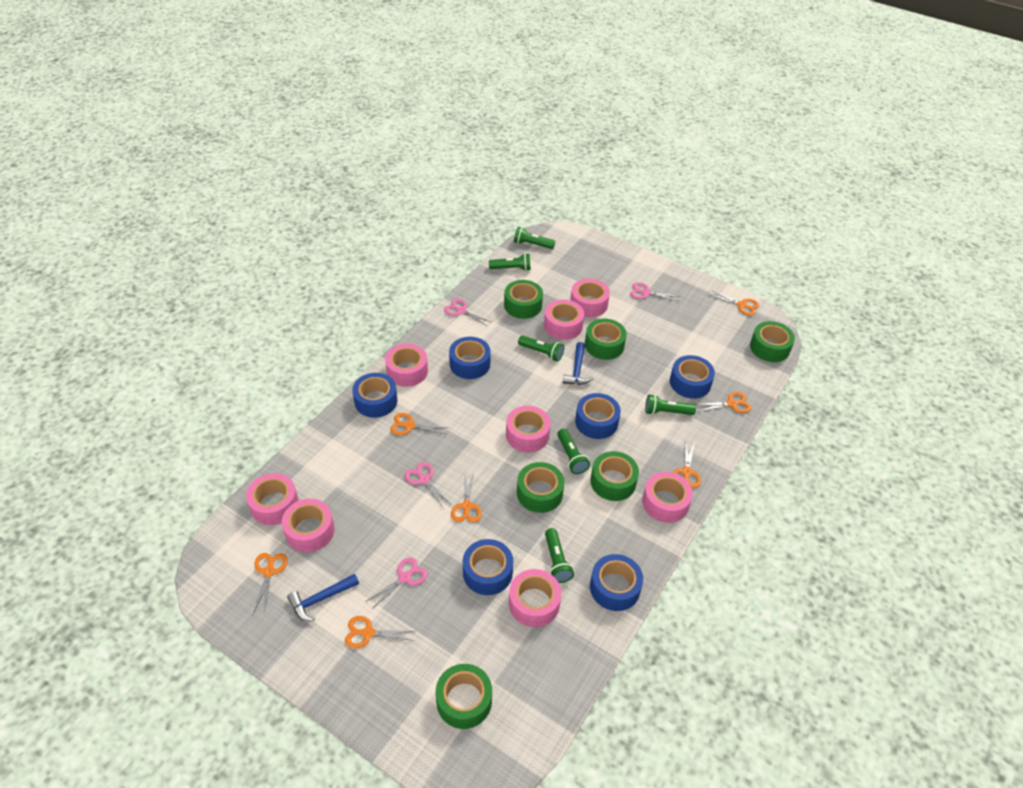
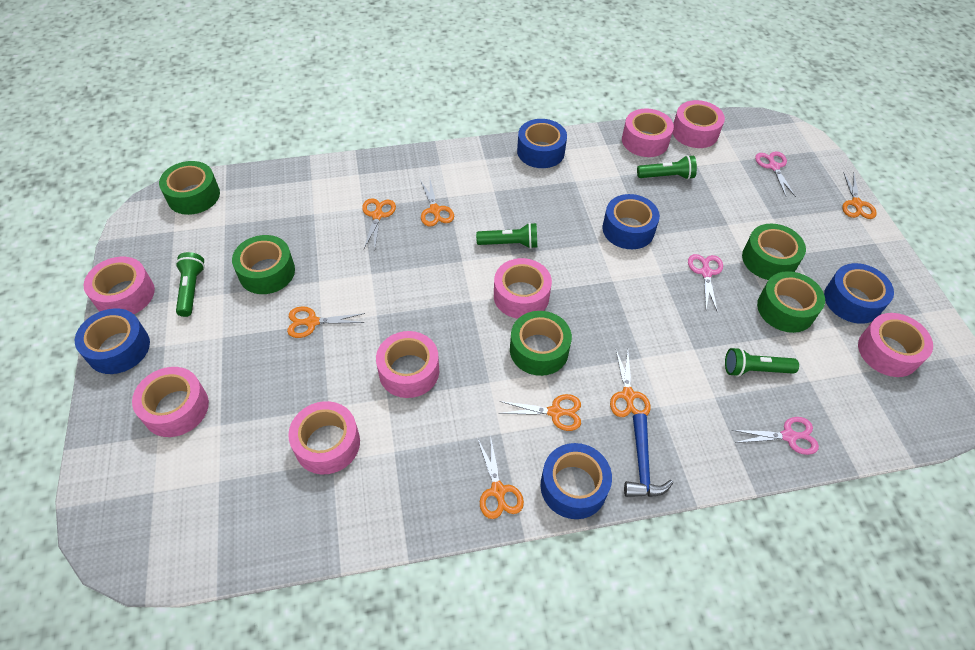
blue hammer: [287,574,359,621] [563,342,594,385] = 2 -> [624,413,673,497] = 1
blue tape: [352,373,398,418] [449,337,491,379] [463,539,513,595] [575,393,621,439] [590,554,643,611] [670,355,715,399] = 6 -> [75,308,150,374] [517,119,567,168] [541,443,612,519] [602,194,660,249] [824,263,894,324] = 5
green flashlight: [489,253,531,271] [514,227,555,249] [518,335,564,362] [545,528,574,583] [557,429,590,474] [645,394,696,415] = 6 -> [176,252,205,317] [476,223,537,249] [637,155,697,180] [725,347,799,377] = 4
green tape: [436,664,492,729] [504,280,543,319] [517,462,565,513] [585,319,627,360] [590,451,639,501] [750,321,795,362] = 6 -> [159,161,220,215] [232,235,295,294] [510,311,572,376] [742,223,806,280] [757,271,825,333] = 5
pink scissors: [365,558,428,609] [405,462,452,509] [444,299,491,326] [630,282,680,301] = 4 -> [688,254,723,313] [732,417,819,455] [755,151,796,197] = 3

